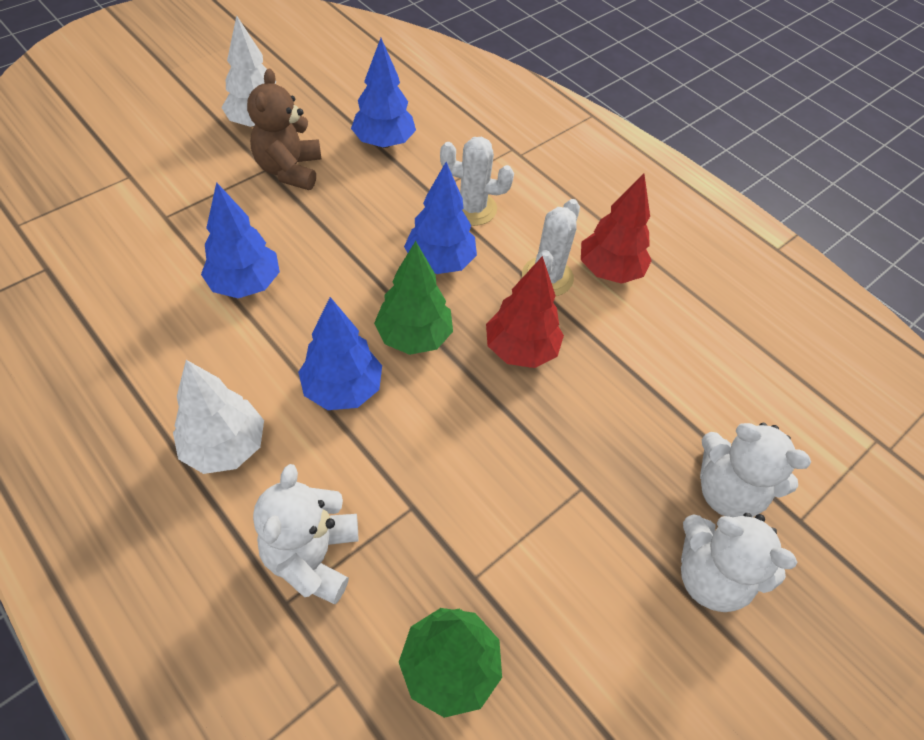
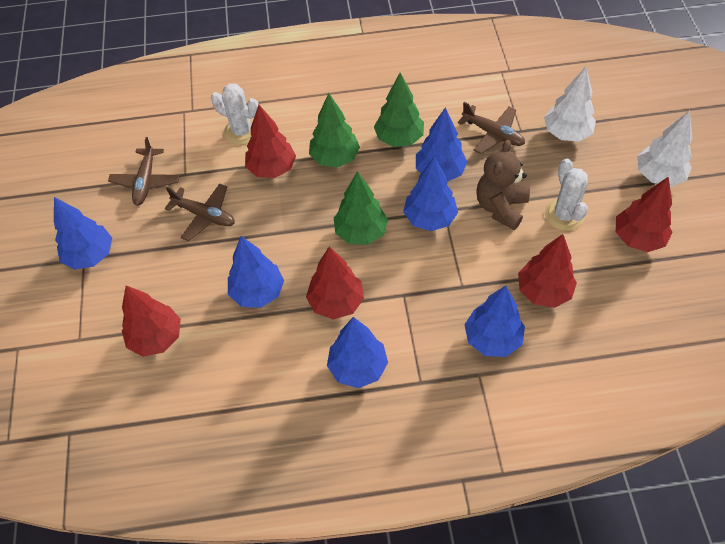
blue tree: [201,182,280,298] [298,297,382,410] [351,38,416,148] [404,162,477,274] = 4 -> [54,197,112,270] [228,236,284,308] [327,317,388,388] [403,156,458,231] [416,107,467,182] [464,286,525,357] = 6
brown plane: none = 0 -> [108,137,180,205] [164,183,235,241] [458,102,525,154] = 3
green tree: [374,241,453,355] [399,608,502,718] = 2 -> [309,93,360,167] [334,171,388,245] [374,73,424,147] = 3
red tree: [486,256,564,368] [581,174,652,284] = 2 -> [122,285,181,357] [245,105,296,178] [306,246,364,320] [518,234,577,308] [615,176,673,252] = 5
white teddy bear: [253,464,358,604] [681,513,797,612] [700,423,811,517] = 3 -> none = 0

